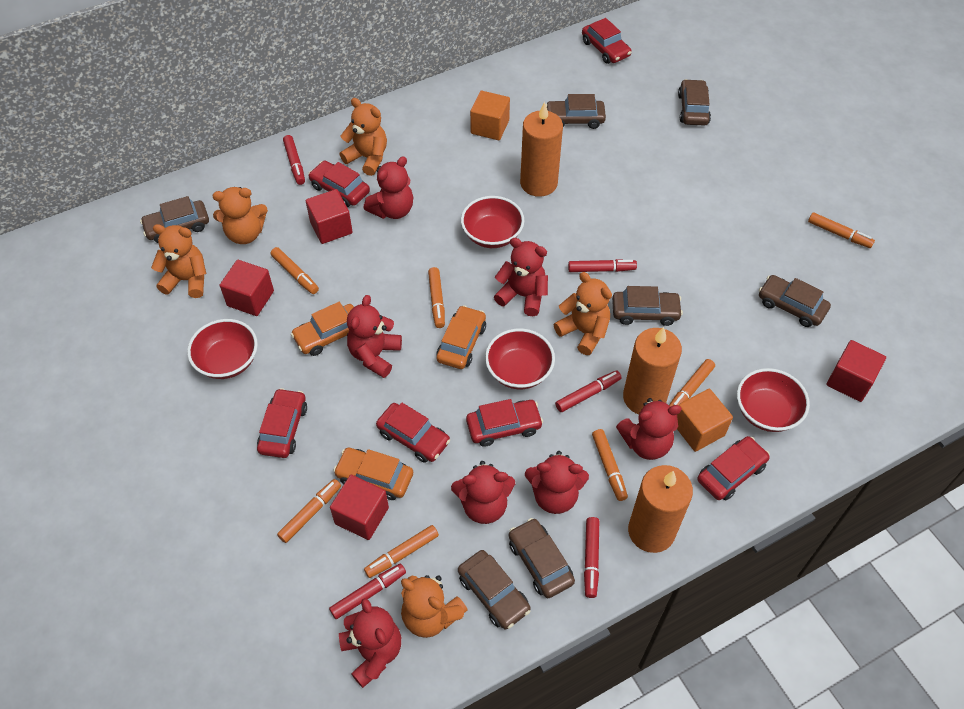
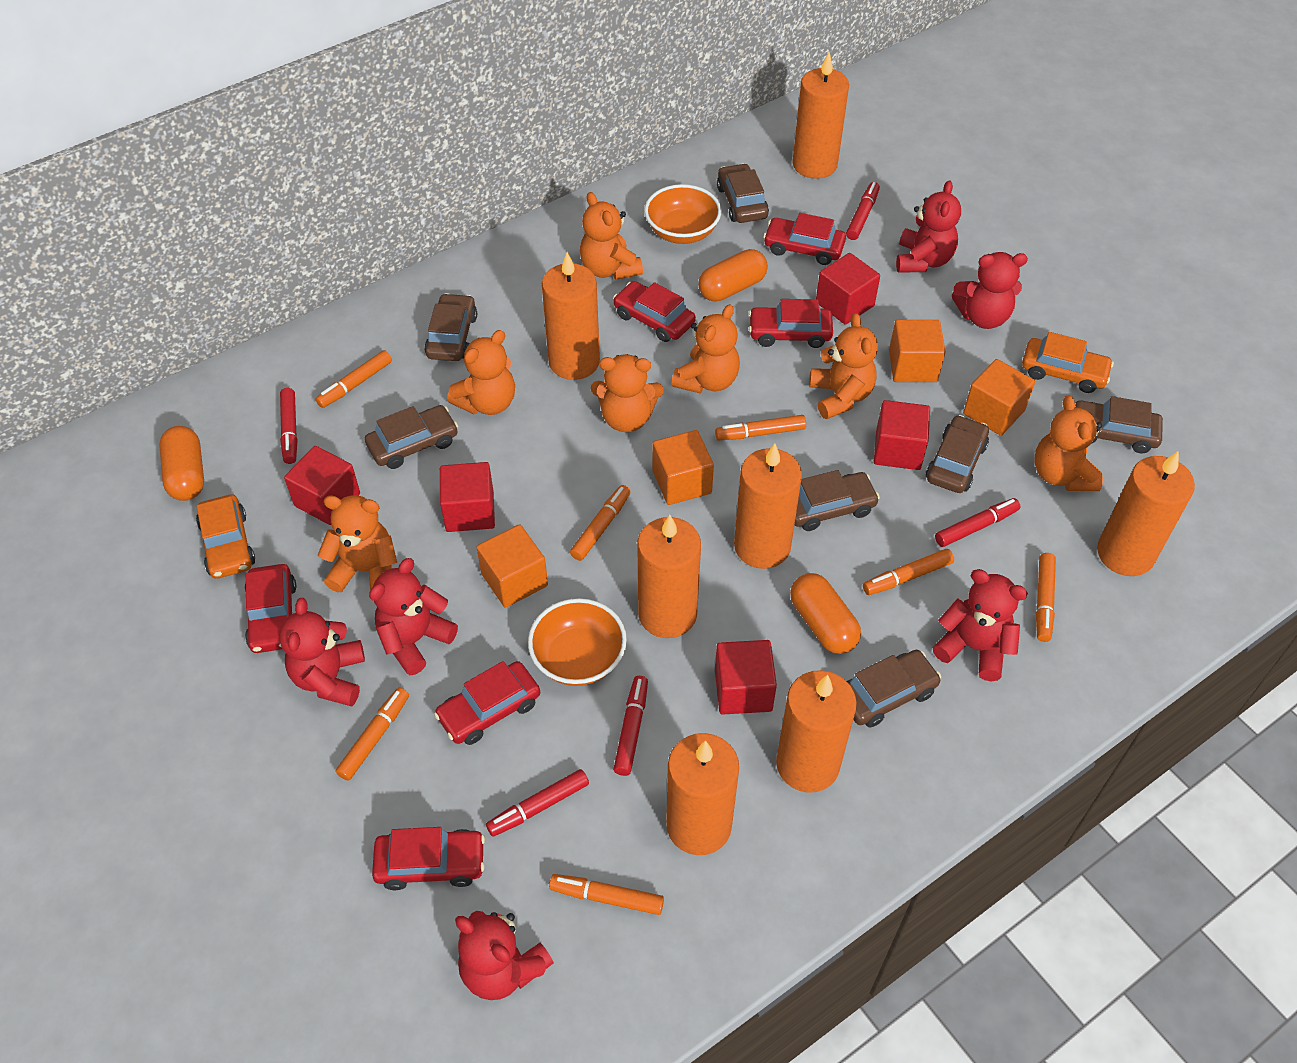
orange bowl: none = 0 -> [528,598,627,686] [644,184,721,244] = 2
orange candle: [520,102,563,197] [623,327,682,414] [628,465,693,553] = 3 -> [542,252,600,380] [637,515,701,638] [666,733,739,855] [734,443,802,569] [776,670,857,793] [792,52,849,179] [1097,451,1195,576] = 7
orange capsule: none = 0 -> [159,426,204,501] [698,249,768,302] [790,573,861,654] = 3
orange car: [291,302,354,356] [333,448,413,500] [436,305,486,369] = 3 -> [196,494,255,579] [1022,332,1114,393] = 2
orange cube: [470,91,510,140] [677,389,733,452] = 2 -> [476,524,548,608] [653,430,714,505] [889,320,946,382] [963,359,1035,436] = 4
orange teddy bear: [151,224,207,298] [213,187,268,244] [340,98,387,176] [401,575,467,638] [554,272,612,355] = 5 -> [318,495,397,592] [447,330,515,415] [580,192,643,280] [591,354,664,432] [671,304,740,394] [809,313,878,419] [1034,395,1103,491] = 7
red bowl: [187,319,258,379] [461,196,524,248] [485,328,555,389] [737,368,810,432] = 4 -> none = 0
red cube: [220,260,274,316] [306,189,353,244] [330,475,389,540] [827,340,886,402] = 4 -> [284,446,360,525] [440,462,495,532] [715,640,777,715] [816,253,880,325] [874,400,930,470] = 5
red teddy bear: [339,598,401,688] [347,295,402,378] [364,156,413,219] [451,461,515,524] [494,238,548,316] [525,451,589,514] [616,398,682,460] = 7 -> [279,598,365,706] [369,558,458,676] [455,911,554,1000] [896,180,961,273] [933,569,1028,681] [952,252,1028,329] = 6

